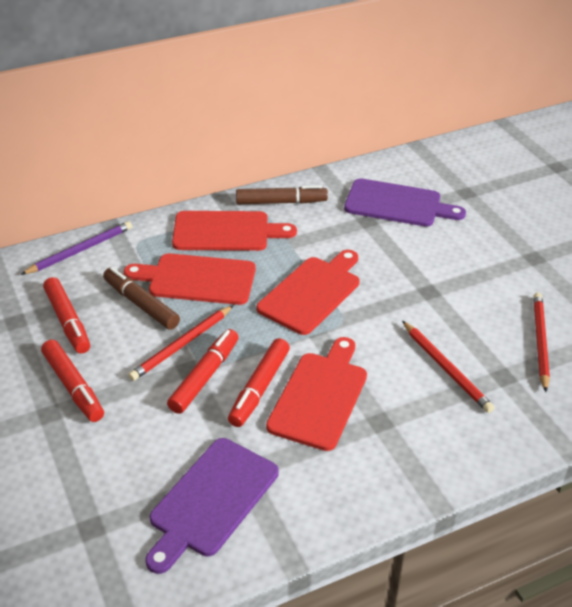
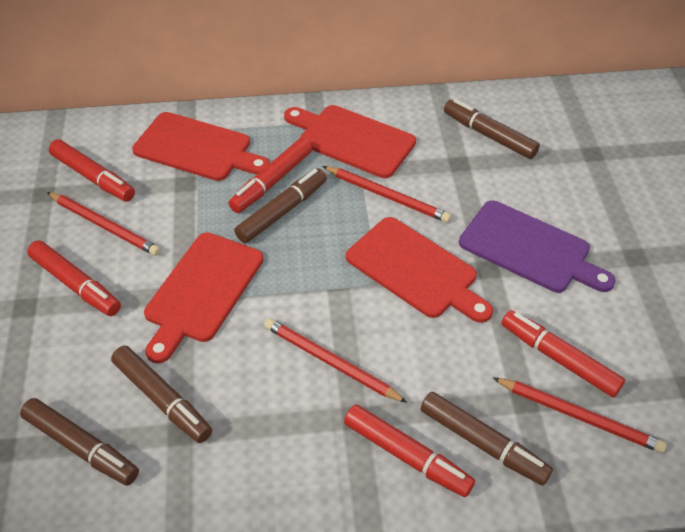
brown marker: [103,267,180,330] [236,185,328,204] = 2 -> [20,398,139,486] [111,345,212,443] [234,169,327,243] [421,392,553,485] [444,99,540,159] = 5
purple cutting board: [145,438,279,574] [344,179,466,227] = 2 -> [459,200,616,293] = 1
purple pencil: [21,221,132,275] = 1 -> none = 0
red marker: [41,340,104,422] [43,277,90,354] [167,329,239,414] [228,338,290,427] = 4 -> [27,240,121,316] [49,139,135,202] [228,138,312,213] [344,404,475,497] [501,310,625,398] = 5
red pencil: [128,305,234,381] [402,321,494,413] [533,293,550,392] = 3 -> [47,192,161,256] [264,318,408,403] [323,166,451,223] [492,377,667,453] = 4

